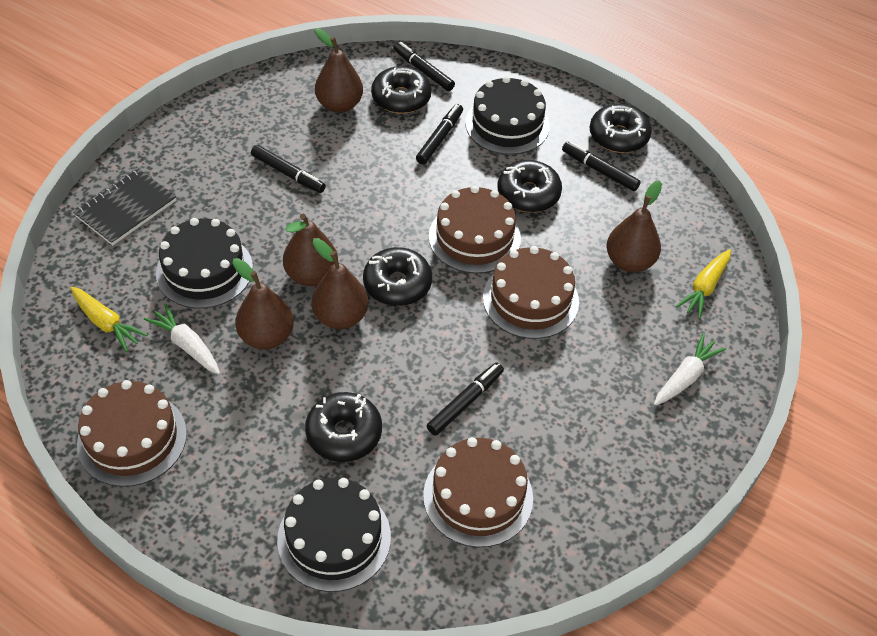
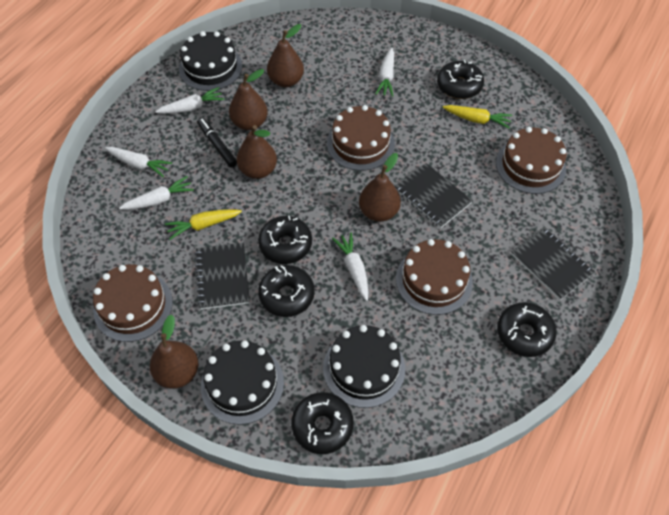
black marker: [251,145,326,193] [393,42,455,91] [416,104,463,164] [427,362,504,436] [562,142,641,191] = 5 -> [197,118,237,168] = 1
black notebook: [74,168,176,245] = 1 -> [195,243,250,310] [395,163,473,228] [511,227,595,300] = 3
white carrot: [144,304,220,374] [654,333,726,405] = 2 -> [105,147,172,177] [119,176,194,210] [155,87,224,114] [332,232,368,301] [375,48,394,97] = 5

